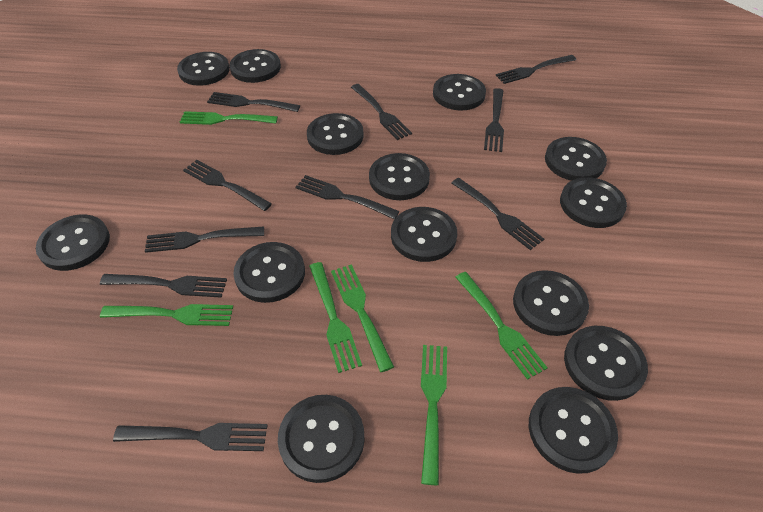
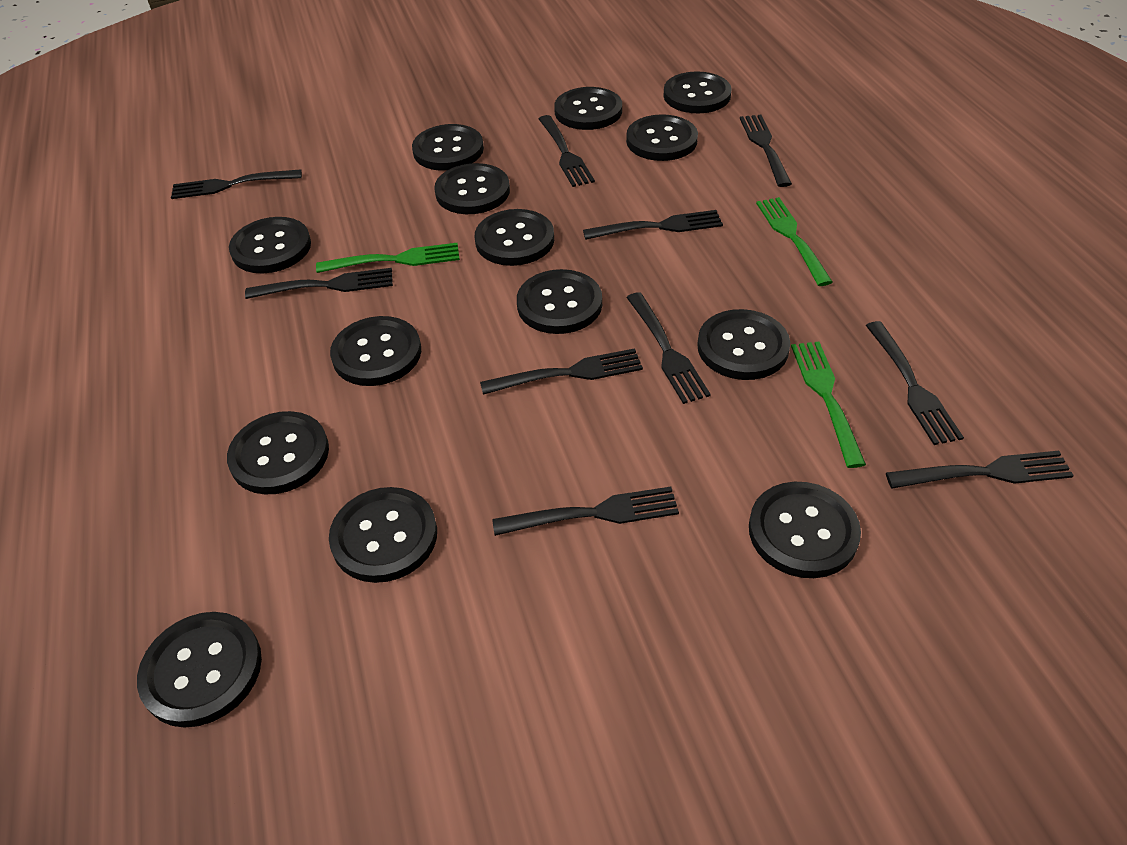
green fork: [100,304,233,326] [180,111,278,125] [309,262,362,373] [331,264,394,372] [421,345,447,485] [455,272,548,380] = 6 -> [316,243,460,273] [756,197,833,286] [791,342,866,468] = 3

